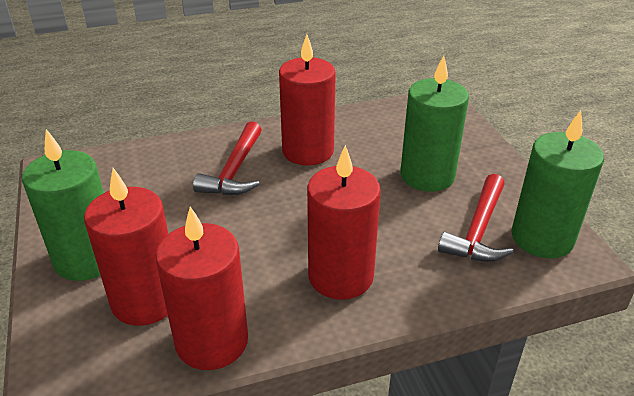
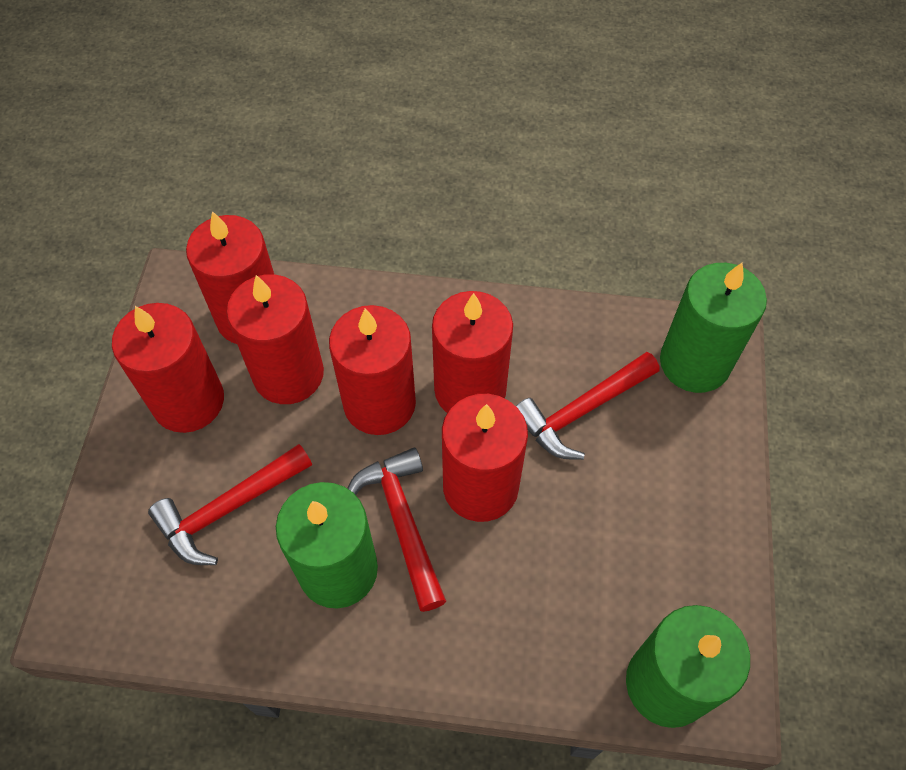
red candle: [84,168,168,326] [156,206,248,370] [279,34,336,165] [307,145,381,300] = 4 -> [112,303,224,433] [186,211,274,344] [226,274,324,404] [329,305,416,435] [432,291,513,413] [442,394,528,522] = 6
red hammer: [193,121,262,195] [438,174,514,262] = 2 -> [148,444,312,565] [347,447,446,612] [516,352,660,460] = 3

